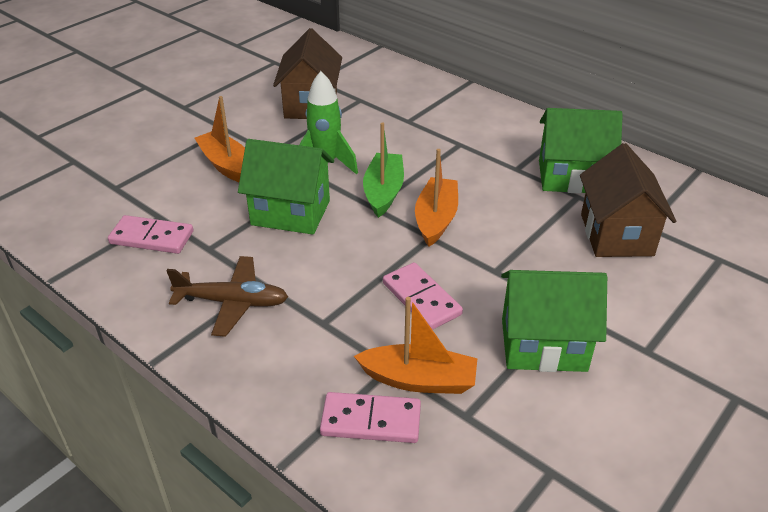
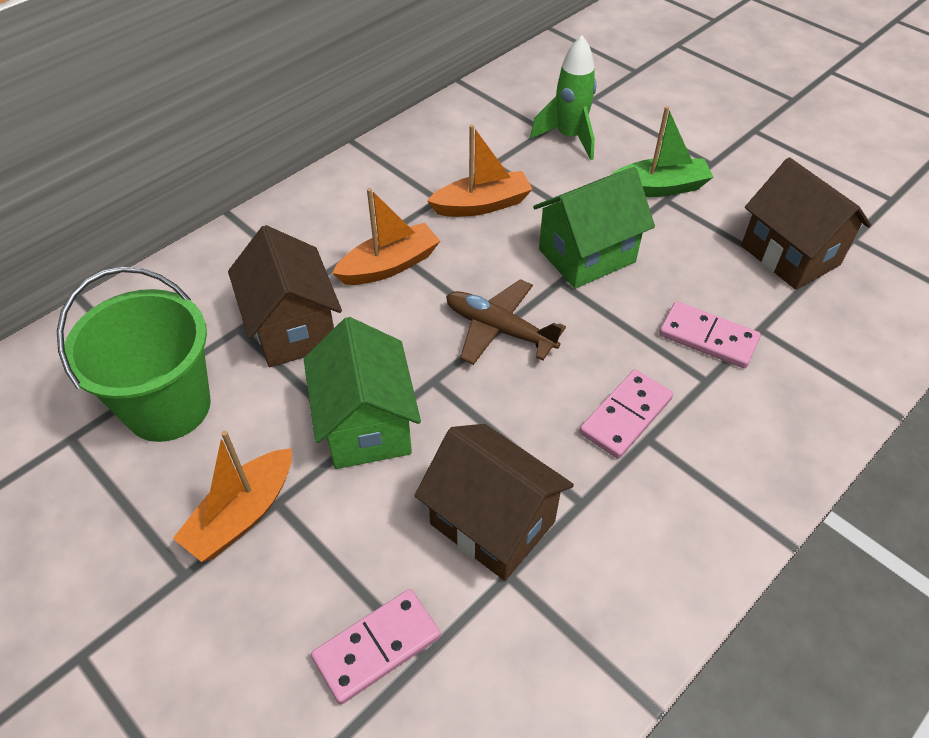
brown house: [273,28,342,119] [580,143,676,257] = 2 -> [228,225,342,367] [415,424,574,581] [741,157,871,290] = 3
green bucket: none = 0 -> [57,267,211,442] = 1
green house: [238,139,334,235] [501,270,607,372] [539,108,623,194] = 3 -> [304,317,421,469] [533,167,655,289] = 2

